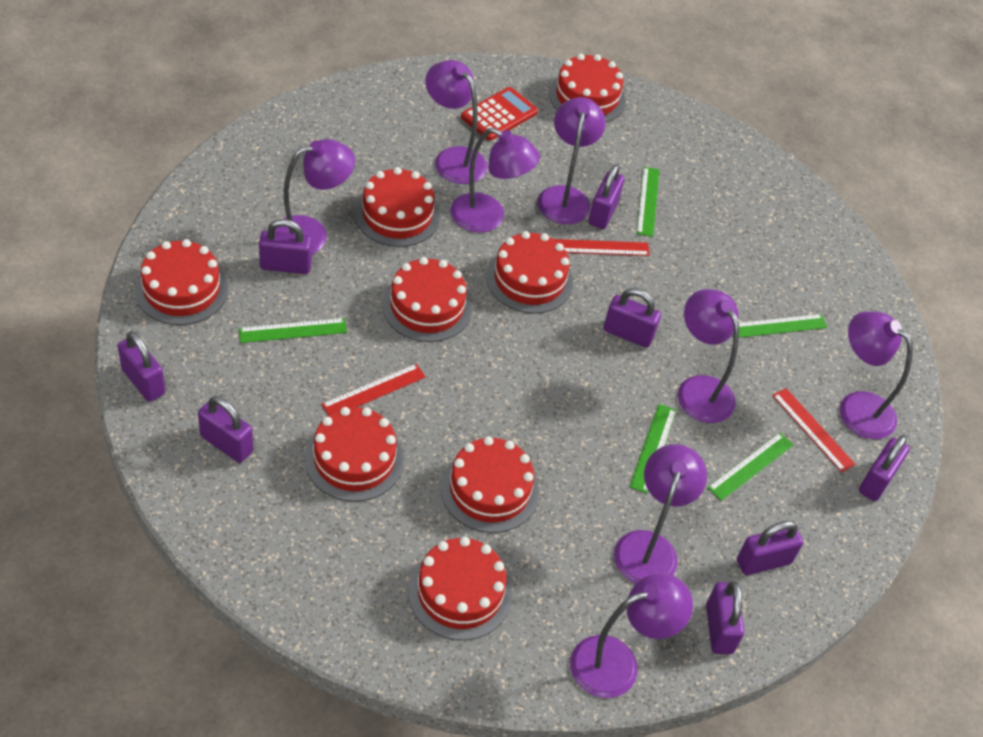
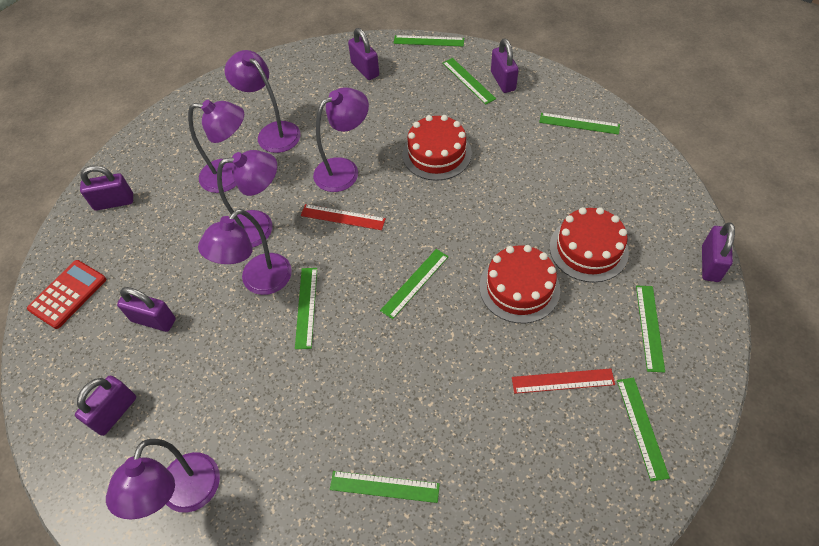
green ruler: [239,318,347,343] [629,404,676,494] [636,167,659,237] [707,433,794,501] [733,314,827,338] = 5 -> [295,268,317,349] [330,471,440,503] [380,249,449,319] [393,35,464,46] [443,58,496,104] [539,113,620,135] [617,378,670,482] [636,286,665,372] = 8
purple lamp: [275,139,355,254] [425,60,487,184] [450,127,540,233] [538,97,606,224] [570,574,693,698] [614,444,707,584] [678,289,739,423] [840,311,913,439] = 8 -> [106,439,220,519] [188,100,244,193] [198,209,292,295] [217,150,277,247] [225,50,301,153] [313,87,369,192] = 6
purple padlock: [118,331,165,402] [198,396,253,463] [259,219,312,274] [588,164,624,229] [604,288,661,348] [706,581,744,654] [737,521,803,575] [859,435,910,501] = 8 -> [75,375,136,436] [80,165,133,211] [117,287,176,332] [348,28,379,80] [491,39,519,93] [702,222,735,282] = 6
red cake: [135,239,228,325] [305,407,404,502] [355,167,440,247] [382,257,472,342] [408,537,512,640] [441,436,539,533] [486,231,573,314] [549,54,626,122] = 8 -> [402,115,472,181] [480,245,560,323] [550,207,629,282] = 3
red ruler: [321,364,426,415] [554,239,650,256] [772,388,855,472] = 3 -> [301,204,386,230] [512,368,615,394] = 2

